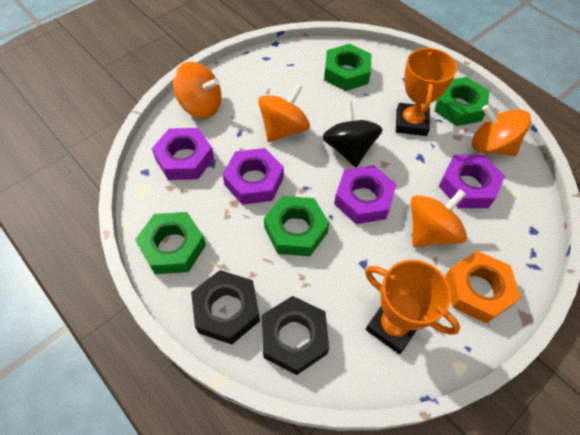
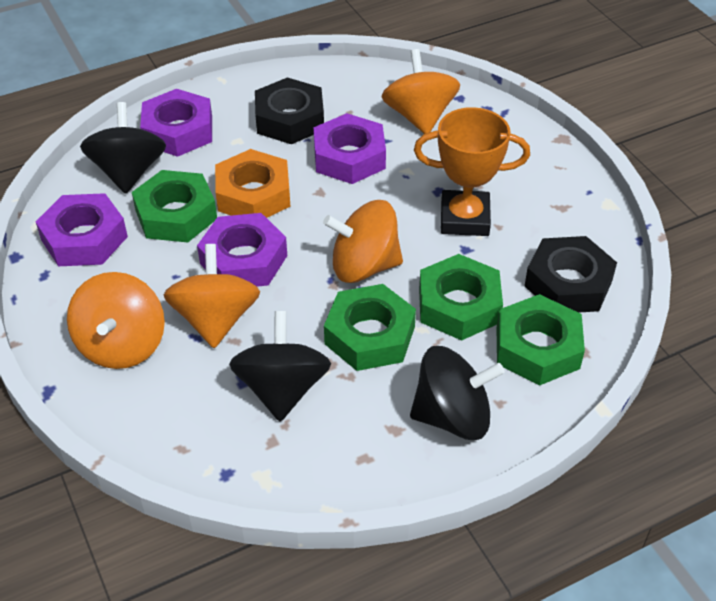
black spinning top: [322,101,383,167] = 1 -> [80,102,166,194] [229,311,331,422] [410,346,505,440] = 3
orange trophy: [365,260,460,354] [396,47,457,136] = 2 -> [414,107,530,236] = 1

